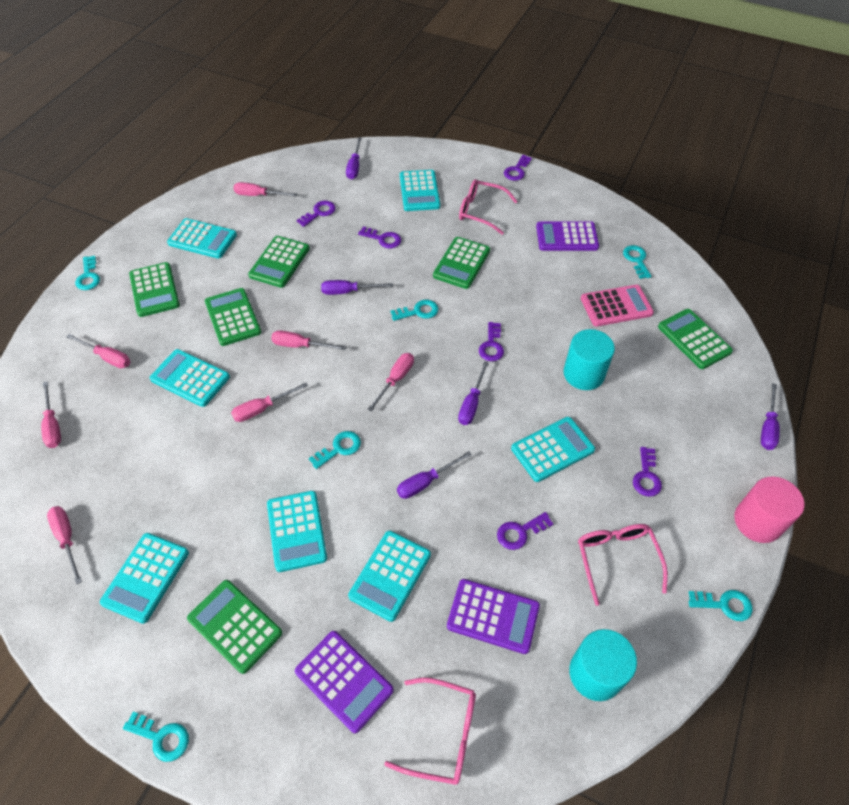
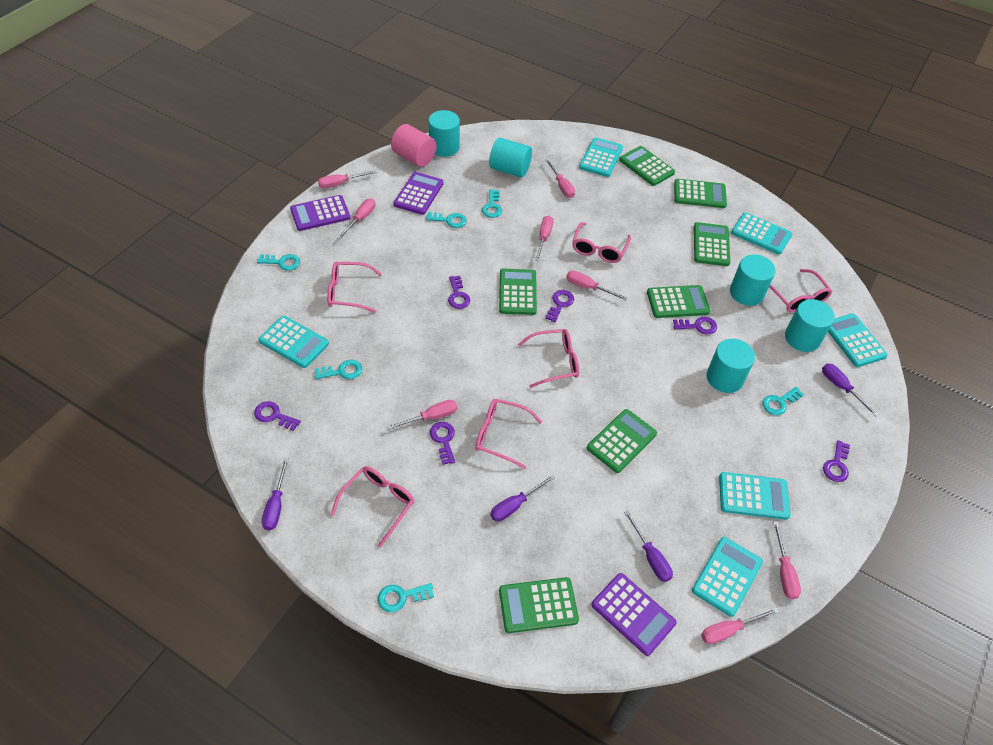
green calculator: [129,262,180,317] [187,580,282,674] [205,288,261,346] [248,236,309,288] [433,237,490,289] [658,309,733,369] = 6 -> [499,268,537,315] [499,577,579,633] [587,409,657,473] [619,146,675,186] [647,285,710,318] [674,179,727,208] [694,222,730,266] = 7
pink calculator: [581,285,654,326] = 1 -> none = 0
pink glasses: [384,677,476,785] [459,179,518,235] [578,524,668,606] = 3 -> [327,262,382,313] [331,466,414,548] [475,399,542,469] [518,329,579,388] [572,222,631,263] [769,269,832,312] = 6
pink screwdriver: [41,381,61,448] [47,506,82,585] [67,334,130,368] [231,383,308,422] [233,182,297,197] [271,330,346,350] [367,353,414,412] = 7 -> [318,170,377,189] [337,199,376,239] [386,400,457,430] [535,216,553,261] [545,159,575,198] [566,270,627,300] [701,608,779,644] [773,521,801,599] = 8
purple screwdriver: [321,280,393,295] [346,138,362,179] [397,451,472,499] [458,361,489,425] [761,383,780,450] = 5 -> [262,458,289,530] [490,475,555,521] [624,510,673,582] [822,363,879,417] = 4
turquoise calculator: [100,533,189,624] [150,349,230,407] [167,218,237,259] [267,491,327,572] [348,531,431,622] [400,170,440,211] [511,417,595,482] = 7 -> [259,316,329,368] [579,137,623,177] [692,537,763,617] [719,472,791,520] [731,213,792,255] [828,313,888,367] = 6
turquoise cylinder: [564,329,615,390] [569,629,637,701] = 2 -> [428,110,460,157] [489,138,532,178] [706,339,755,393] [730,255,775,306] [785,299,835,352] = 5

